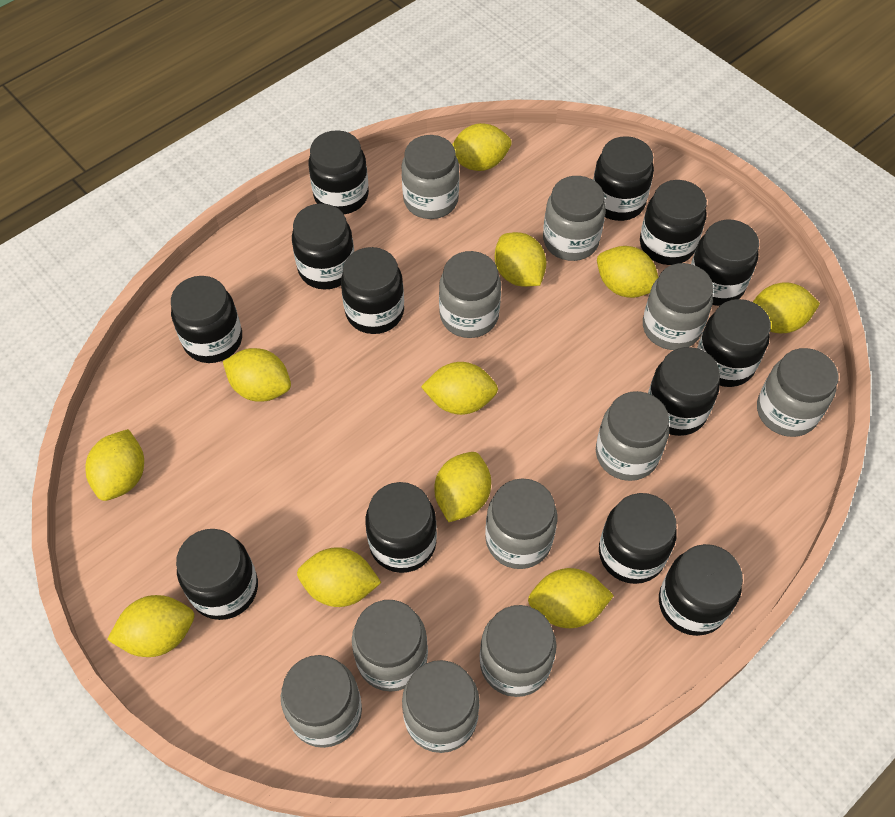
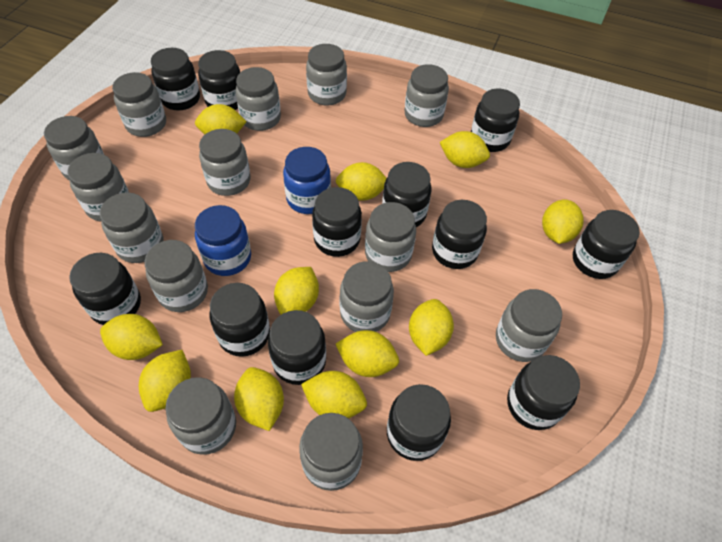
black jar: [171,276,242,363] [176,529,258,620] [292,203,354,290] [308,130,369,214] [341,247,404,334] [365,482,437,573] [593,136,654,221] [599,493,677,584] [640,180,707,265] [648,347,720,436] [659,544,743,636] [691,219,759,306] [697,299,771,387] = 13 -> [69,253,141,325] [151,48,200,111] [198,50,240,110] [210,283,270,357] [268,310,326,385] [312,187,362,257] [382,162,432,227] [387,384,451,461] [432,200,487,269] [471,89,520,152] [507,355,580,430] [573,210,640,279] = 12
blue jar: none = 0 -> [195,205,251,276] [283,147,331,214] = 2
grey jar: [281,655,362,748] [352,600,428,692] [401,135,459,219] [402,660,480,753] [439,251,501,338] [480,605,557,697] [485,478,557,569] [543,176,606,261] [596,391,669,481] [643,263,713,350] [757,348,839,437] = 11 -> [44,116,104,181] [67,153,129,221] [99,192,163,263] [112,72,166,137] [144,240,208,312] [165,377,236,455] [199,129,250,196] [235,67,281,131] [299,413,363,491] [306,44,347,106] [340,261,394,332] [365,202,416,272] [404,64,449,127] [496,289,562,362] = 14

